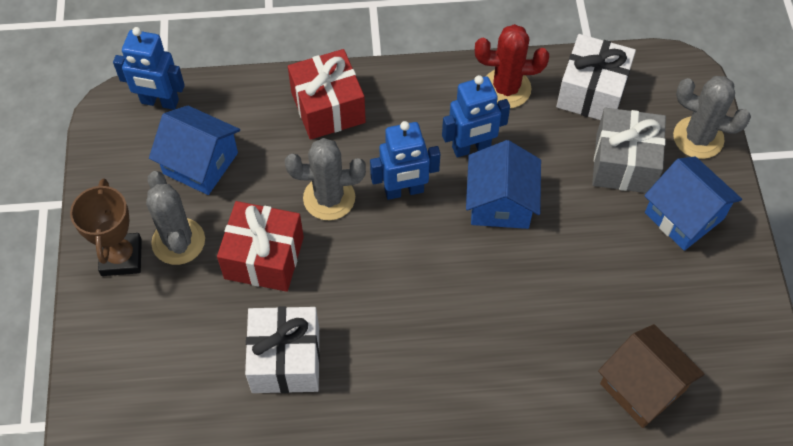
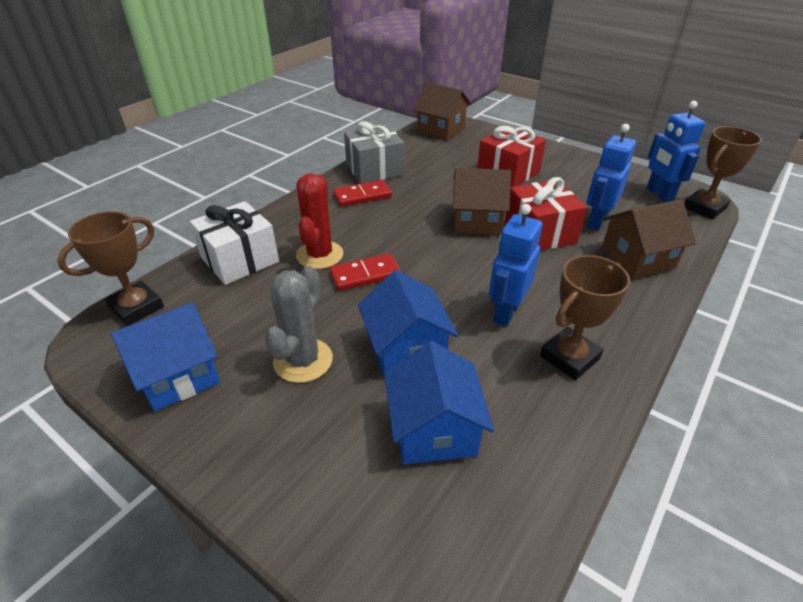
brown house: [598,324,705,428] = 1 -> [413,82,471,140] [453,168,511,235] [601,199,696,279] = 3
brown trophy: [70,178,142,276] = 1 -> [57,211,164,326] [540,255,630,380] [684,126,762,219] = 3
grey cactus: [146,171,205,265] [285,138,366,220] [673,76,751,159] = 3 -> [265,266,333,383] = 1
red domino: none = 0 -> [329,253,401,291] [333,180,392,207] = 2
white gift: [245,306,320,393] [556,34,636,120] = 2 -> [190,201,279,285] = 1

